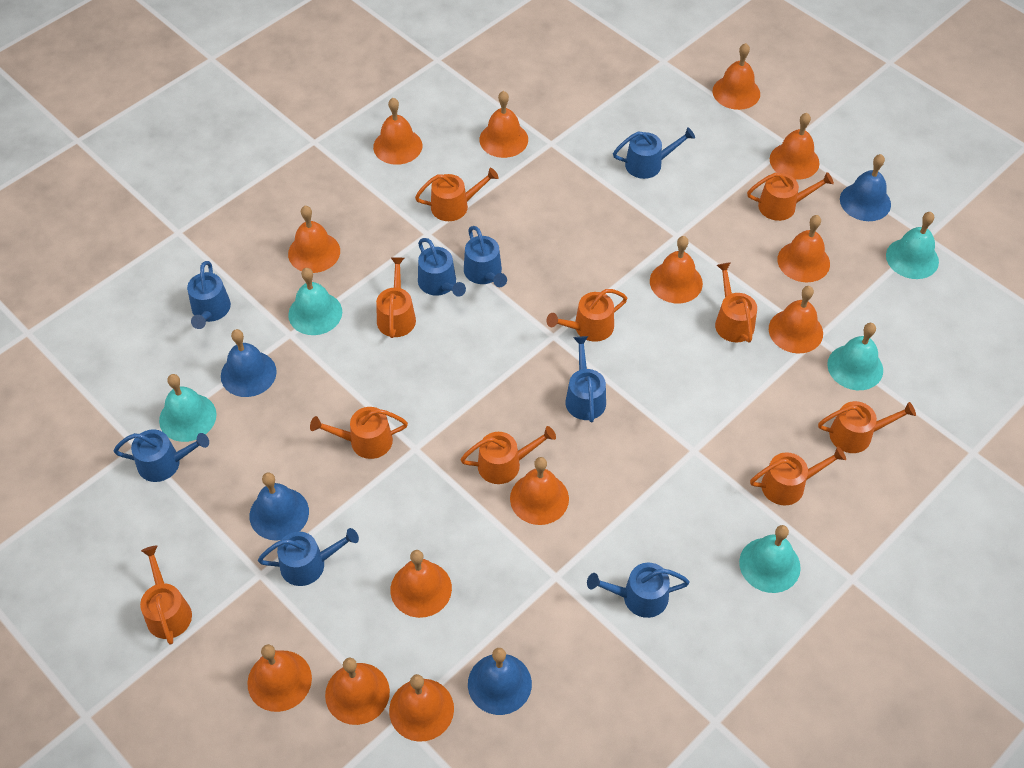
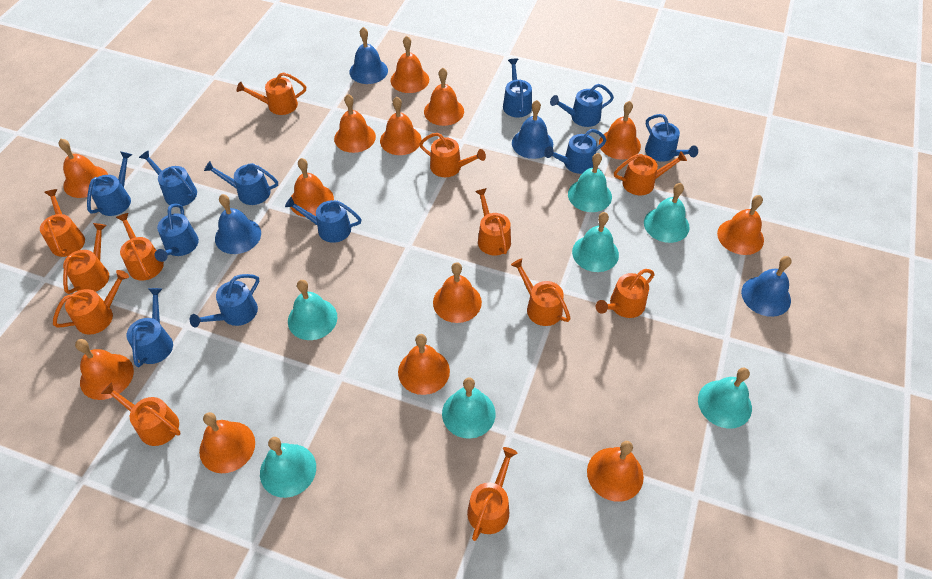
blue watering can: [114,429,209,482] [187,261,231,329] [258,528,359,586] [418,238,466,297] [464,226,507,287] [565,336,606,422] [587,563,690,618] [613,127,695,179] = 8 -> [87,151,133,216] [127,288,173,367] [139,150,197,206] [154,204,199,262] [190,274,259,328] [204,161,278,205] [285,197,362,243] [503,58,532,118] [544,129,606,174] [550,84,614,127] [645,114,698,162] = 11
orange watering can: [140,545,192,645] [310,407,408,459] [376,257,416,338] [415,168,499,221] [460,426,556,484] [547,289,627,342] [715,262,757,343] [747,172,834,221] [750,446,846,506] [818,401,916,453] = 10 -> [40,189,85,257] [53,270,129,335] [63,223,109,294] [101,382,181,446] [116,213,164,281] [237,72,306,115] [419,133,486,177] [467,447,517,541] [475,188,511,255] [511,258,571,326] [596,269,655,318] [614,151,687,195] = 12
turquoise bell: [159,374,216,442] [288,268,342,335] [739,525,801,593] [827,323,883,390] [886,212,939,279] = 5 -> [260,437,316,498] [288,280,337,340] [442,377,496,439] [568,153,612,212] [572,212,619,272] [644,183,690,243] [698,367,752,428] = 7

